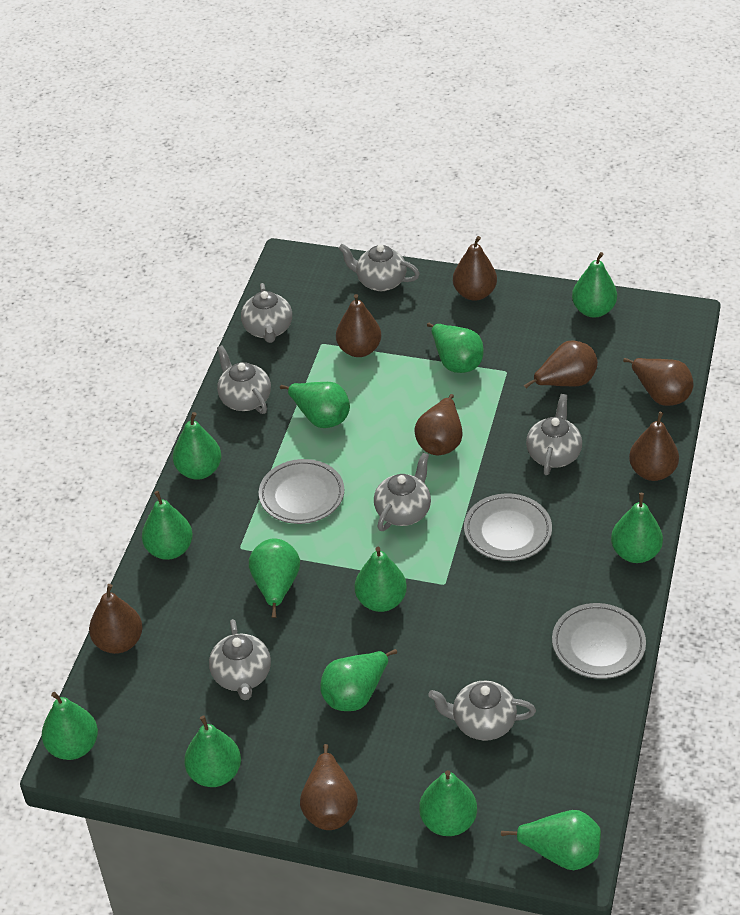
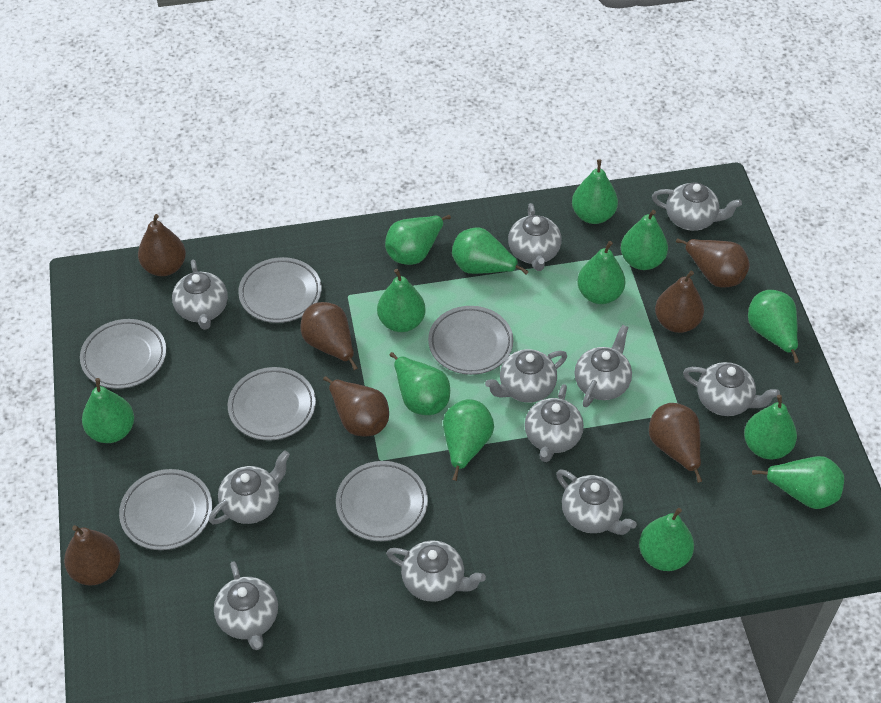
brown pear: [89,584,143,654] [300,744,358,830] [336,294,381,357] [414,394,463,455] [453,236,497,301] [524,341,598,389] [623,358,694,406] [629,412,679,481] = 8 -> [64,525,120,586] [138,214,186,276] [301,302,358,370] [323,376,389,437] [649,403,702,483] [655,271,704,333] [676,238,750,288] = 7
grey plate: [259,459,344,524] [464,493,552,561] [552,603,646,679] = 3 -> [80,319,166,389] [119,469,212,550] [228,367,316,440] [238,257,322,323] [336,461,428,541] [428,306,513,375] = 6
grey teapot: [209,619,271,700] [217,345,271,414] [241,283,292,343] [339,244,420,291] [374,452,431,531] [428,681,536,741] [526,394,582,475] = 7 -> [172,260,228,330] [209,450,290,524] [214,561,278,650] [386,540,486,602] [485,349,567,403] [508,203,562,271] [525,384,584,462] [556,469,637,535] [574,325,632,407] [652,182,742,231] [683,362,780,416] = 11

